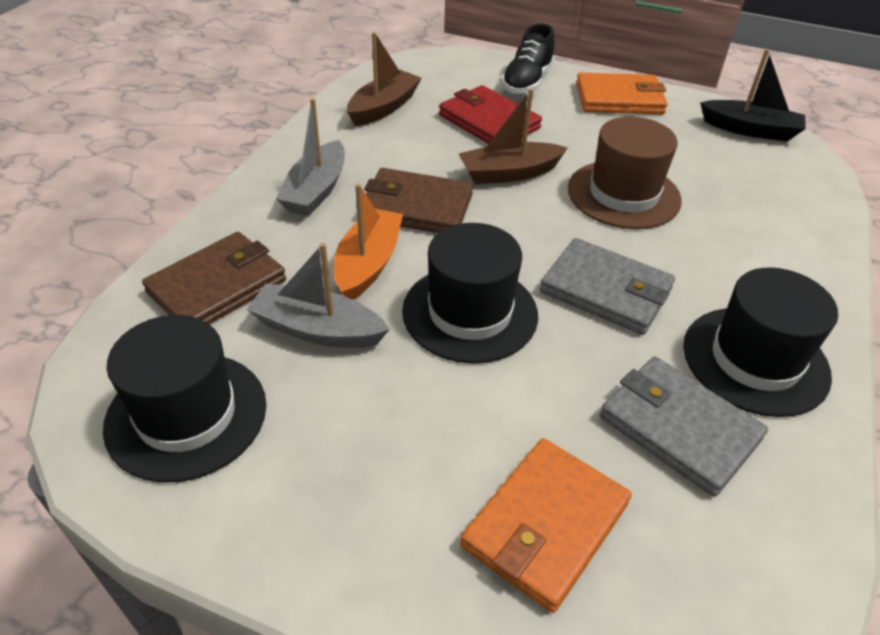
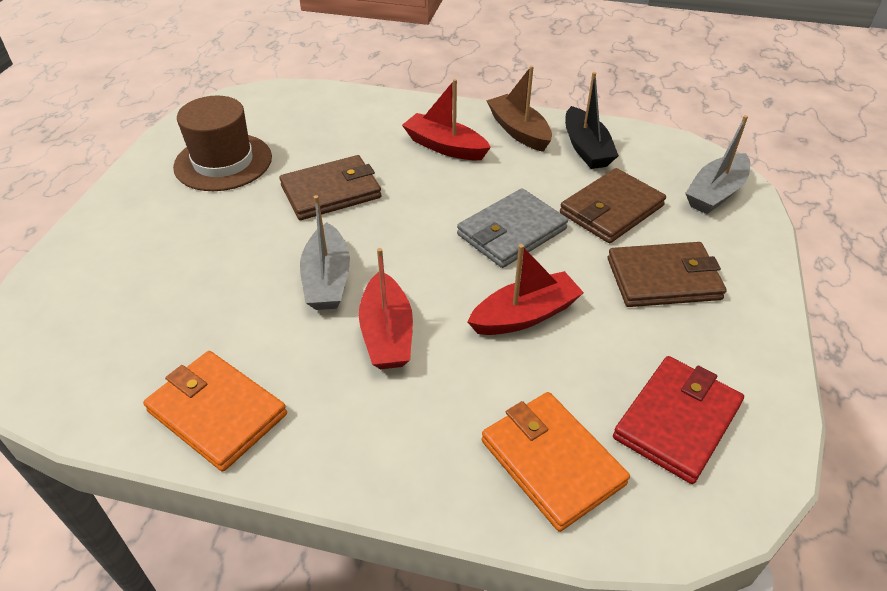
black hat: [103,315,266,483] [402,223,538,364] [683,267,838,417] = 3 -> none = 0
black shoe: [501,24,555,94] = 1 -> none = 0
brown boat: [347,32,422,126] [458,88,567,184] = 2 -> [486,66,552,152] = 1
brown wallet: [142,232,286,324] [364,168,473,233] = 2 -> [279,155,382,220] [560,168,666,243] [608,242,727,307] = 3
grey wallet: [540,238,675,335] [600,356,768,497] = 2 -> [457,189,568,268] = 1
orange boat: [334,184,403,300] = 1 -> none = 0
red boat: none = 0 -> [359,248,413,369] [402,79,491,160] [468,244,584,335] = 3

